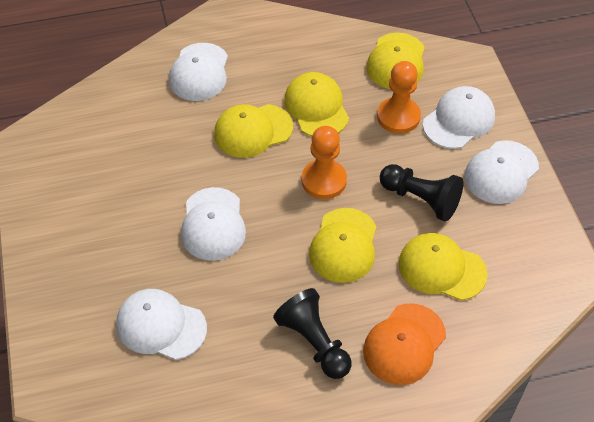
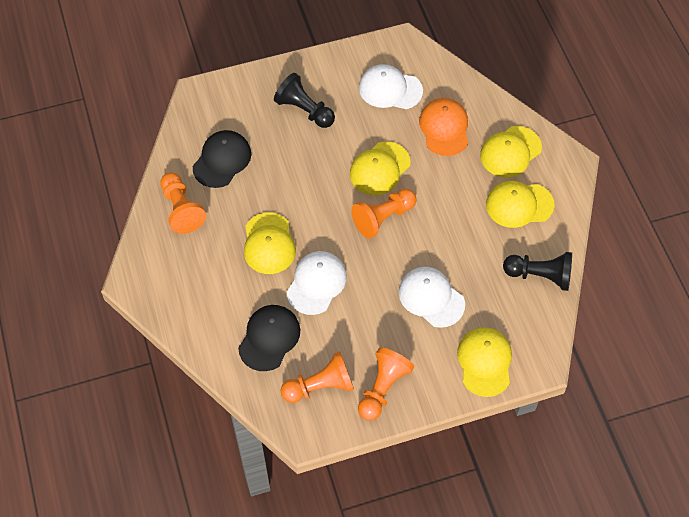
black cap: none = 0 -> [193,130,251,188] [238,305,300,371] = 2
orange pawn: [302,126,347,199] [377,61,421,134] = 2 -> [160,172,206,234] [281,352,354,403] [351,189,416,238] [358,347,414,421] = 4
white cap: [116,289,207,360] [169,43,228,101] [181,187,246,261] [423,86,495,149] [464,140,539,204] = 5 -> [286,251,347,315] [359,64,423,109] [399,267,465,328] = 3

